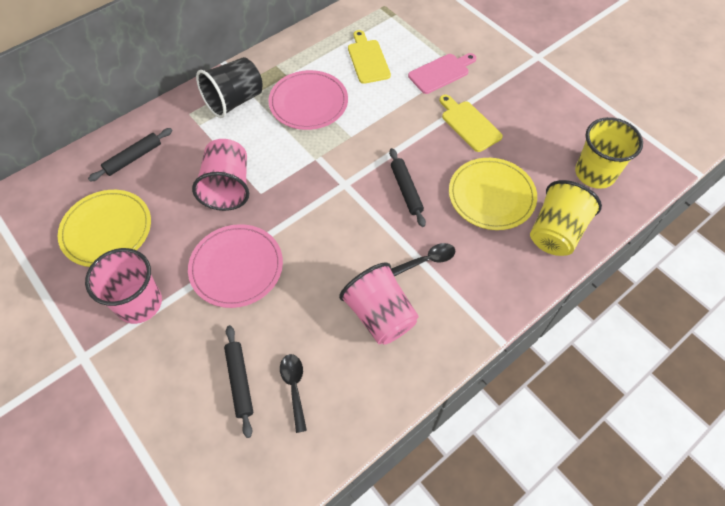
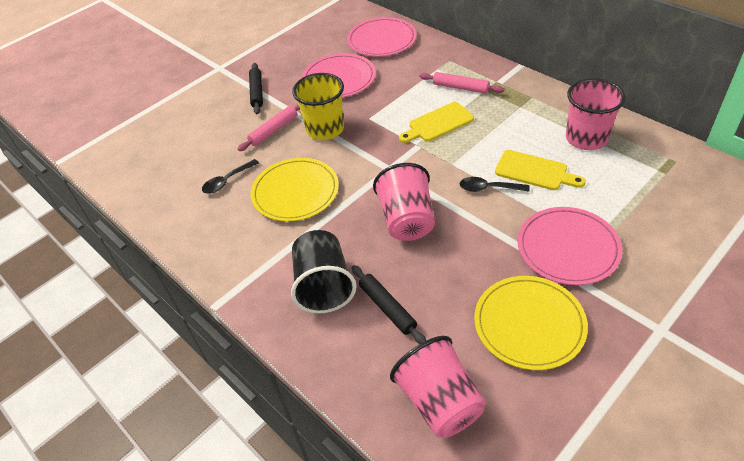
black rolling pin: [88,128,173,182] [224,325,253,438] [389,148,426,227] = 3 -> [249,63,263,115] [352,265,426,344] = 2
pink cutting board: [408,53,476,94] = 1 -> none = 0
pink plate: [188,224,283,308] [268,70,348,130] = 2 -> [302,53,376,98] [347,17,417,57] [518,207,622,285] = 3
pink rolling pin: none = 0 -> [238,104,300,151] [419,72,504,94] = 2
yellow cup: [530,180,602,256] [575,117,643,189] = 2 -> [292,73,344,140] = 1

